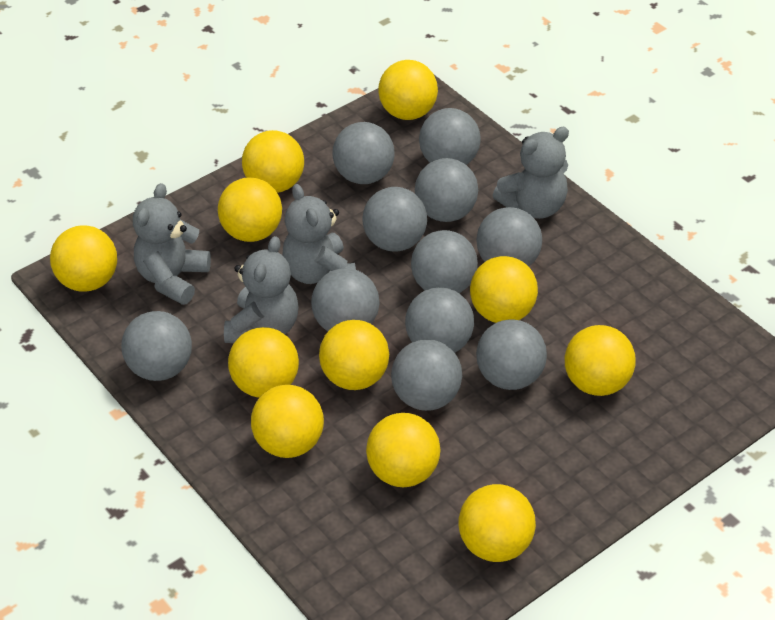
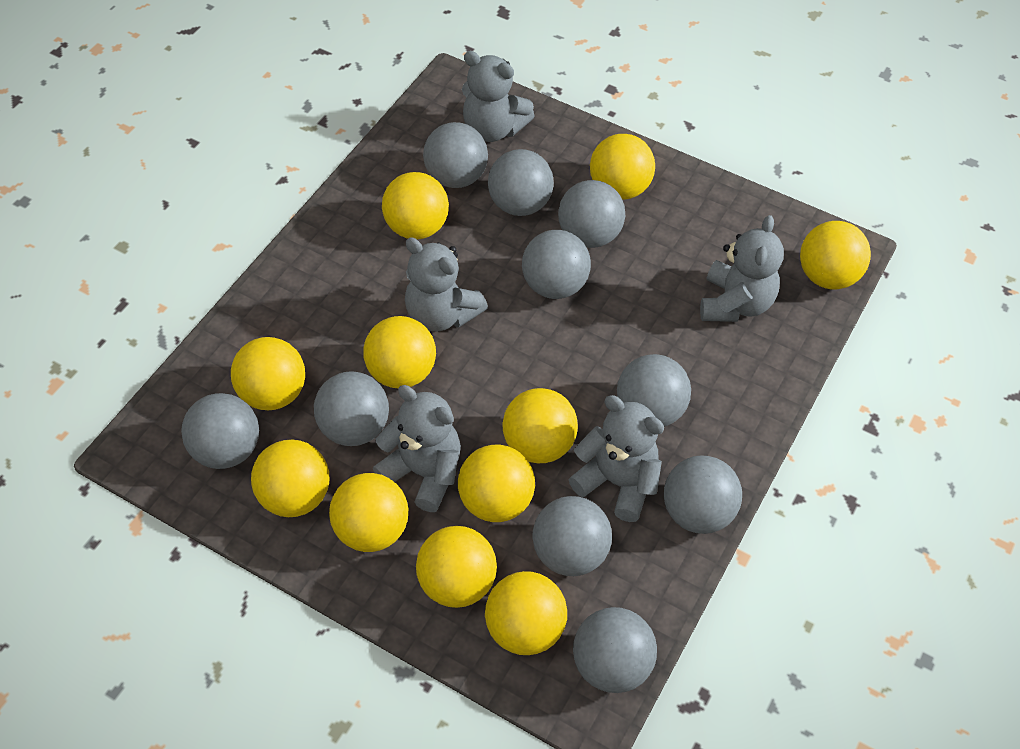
grey ball: [121,311,192,381] [311,268,380,331] [333,122,395,184] [363,187,427,252] [391,339,462,411] [405,287,474,353] [411,230,478,293] [415,158,478,222] [419,108,481,165] [476,207,542,267] [476,319,547,390] = 11 -> [181,393,259,469] [314,371,389,446] [423,122,488,188] [488,149,554,216] [522,230,591,299] [532,496,612,576] [558,180,625,248] [573,607,657,693] [617,354,691,427] [664,455,742,534] = 10
grey teddy bear: [133,183,211,305] [224,236,299,343] [282,184,356,284] [493,127,569,219] = 4 -> [373,385,461,512] [405,238,488,332] [462,51,535,142] [568,395,664,522] [700,215,784,322] = 5

